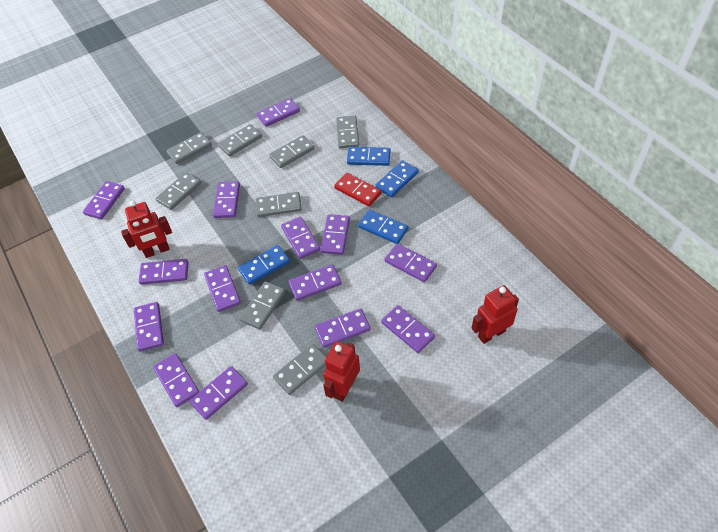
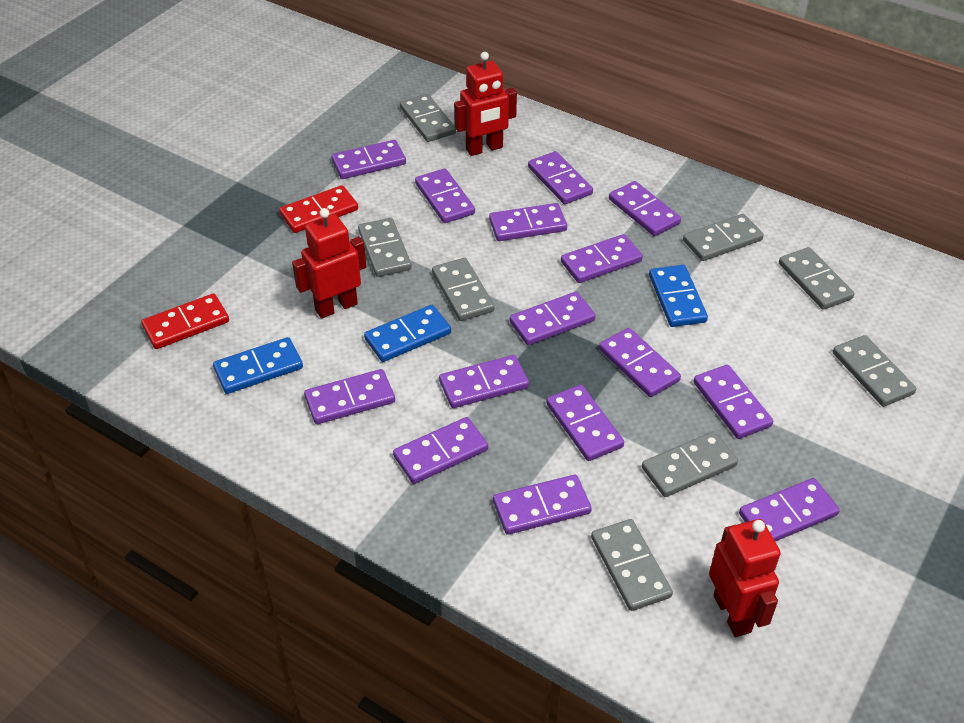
blue domino: [238,245,290,285] [347,147,391,166] [358,210,408,244] [375,160,419,198] = 4 -> [213,337,303,394] [364,305,451,362] [649,265,708,327] = 3
purple domino: [83,181,125,219] [134,302,164,351] [139,259,189,285] [153,353,199,407] [189,366,248,420] [204,265,241,312] [213,181,240,218] [257,98,300,127] [281,217,320,259] [288,264,341,301] [315,308,371,348] [320,214,350,255] [381,305,435,353] [385,243,437,282] = 14 -> [304,369,395,424] [331,140,406,179] [393,417,488,484] [415,169,475,223] [439,355,529,408] [489,203,567,241] [493,475,592,535] [510,292,596,345] [528,151,593,204] [546,385,624,461] [561,234,643,283] [599,328,681,397] [609,181,681,236] [694,365,773,439] [739,478,840,541] = 15
red domino: [334,173,382,206] = 1 -> [141,293,229,349] [279,185,358,233] = 2

